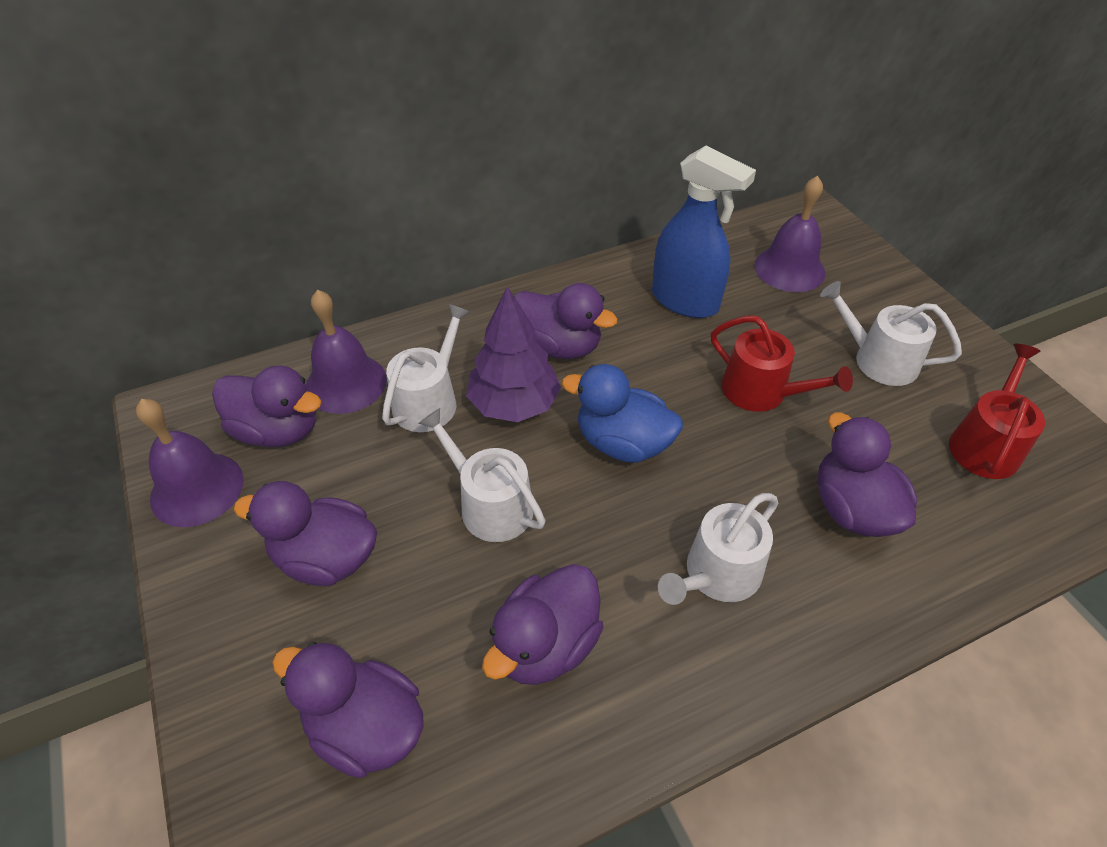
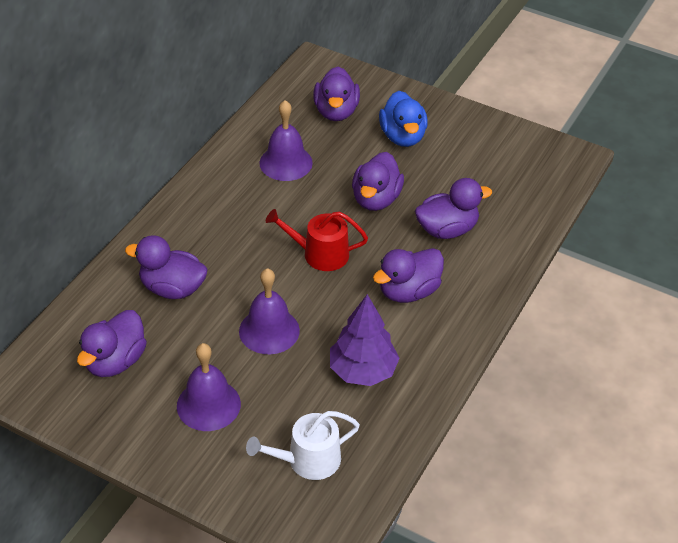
blue spray bottle: [652,146,756,318] = 1 -> none = 0
red watering can: [711,316,853,412] [949,344,1045,479] = 2 -> [266,209,368,271] = 1
white watering can: [382,304,470,432] [418,408,546,542] [658,493,778,605] [820,281,962,386] = 4 -> [246,411,360,480] = 1

